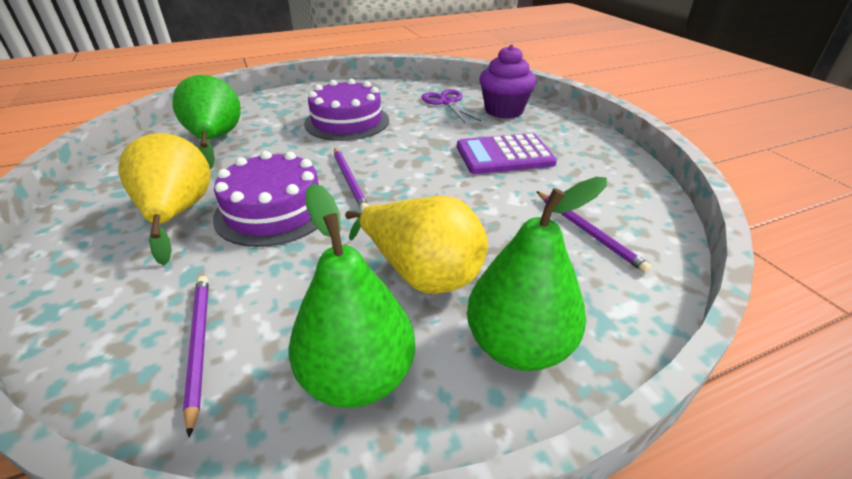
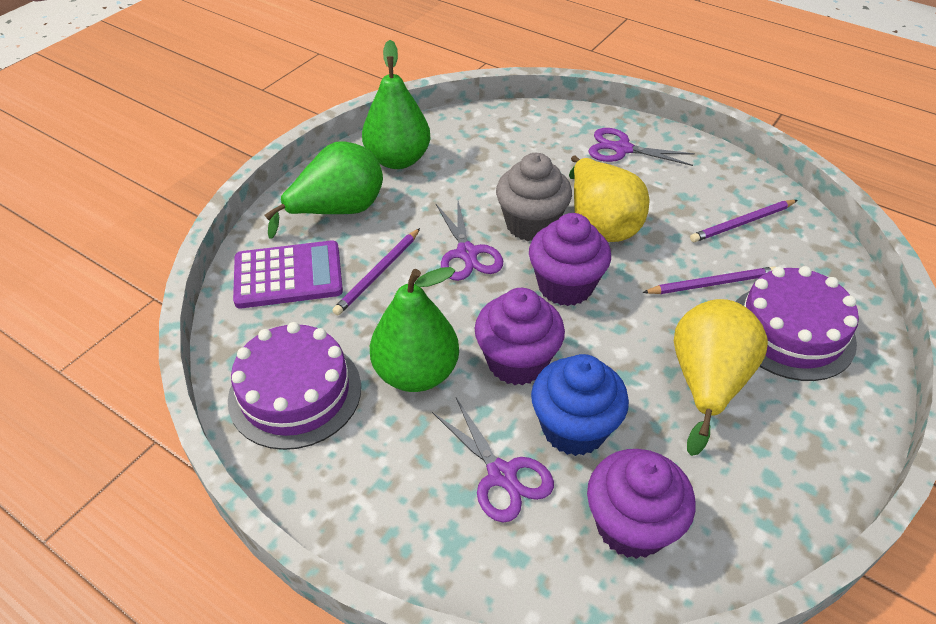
blue cupcake: none = 0 -> [531,354,629,456] = 1
grey cupcake: none = 0 -> [496,153,572,241] = 1
purple cupcake: [479,45,536,119] = 1 -> [475,288,565,385] [529,213,611,306] [587,449,695,559] = 3
purple scissors: [421,89,481,123] = 1 -> [432,398,554,522] [436,201,503,281] [588,128,695,166] = 3

